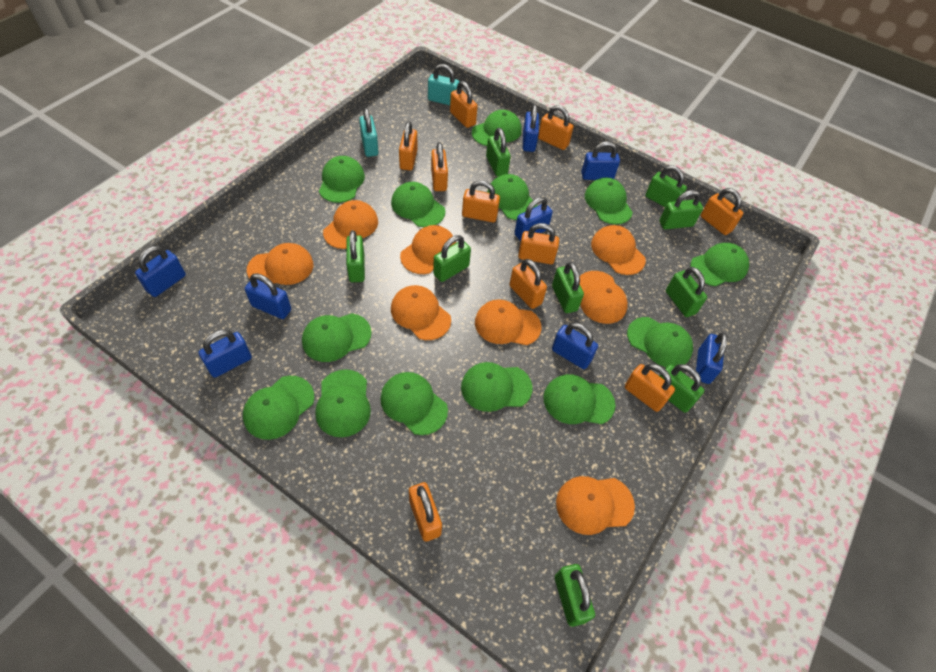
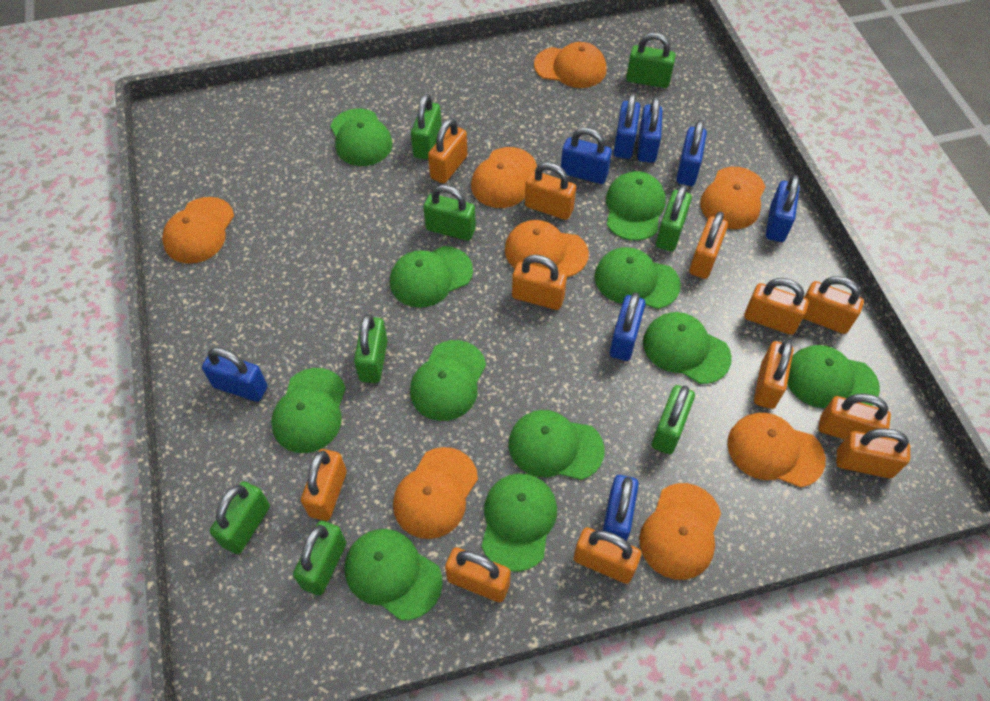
green cap: [243,376,314,440] [302,313,372,362] [315,369,371,437] [319,156,365,203] [380,372,448,435] [391,182,445,227] [461,362,533,412] [472,110,522,146] [487,174,537,220] [543,374,615,424] [585,177,633,225] [627,317,693,367] [691,243,749,286] = 13 -> [271,368,346,453] [330,109,393,166] [345,529,443,620] [390,246,473,308] [410,340,486,421] [482,473,557,572] [508,410,605,480] [595,247,681,309] [606,171,666,241] [643,312,732,384] [787,345,880,408] = 11
green padlock: [346,230,365,282] [433,235,471,282] [486,128,511,176] [552,262,584,313] [555,564,595,627] [645,165,687,207] [659,190,703,230] [660,364,704,413] [666,267,707,317] = 9 -> [210,481,270,554] [293,521,346,595] [354,314,388,383] [411,94,442,160] [423,185,476,241] [626,33,676,88] [652,385,695,454] [656,184,692,251] = 8
orange padlock: [399,121,417,171] [409,482,442,542] [431,142,448,191] [450,81,478,128] [462,180,500,222] [510,259,547,309] [518,223,559,264] [538,105,574,150] [625,364,675,412] [701,188,743,235] = 10 -> [301,449,347,521] [428,118,467,184] [445,547,511,602] [512,255,567,310] [525,162,576,220] [574,527,642,584] [689,212,728,279] [744,278,809,335] [754,340,793,409] [803,276,864,334] [819,394,891,440] [836,428,910,478] = 12
turquoise padlock: [359,108,378,157] [428,64,460,105] = 2 -> none = 0

